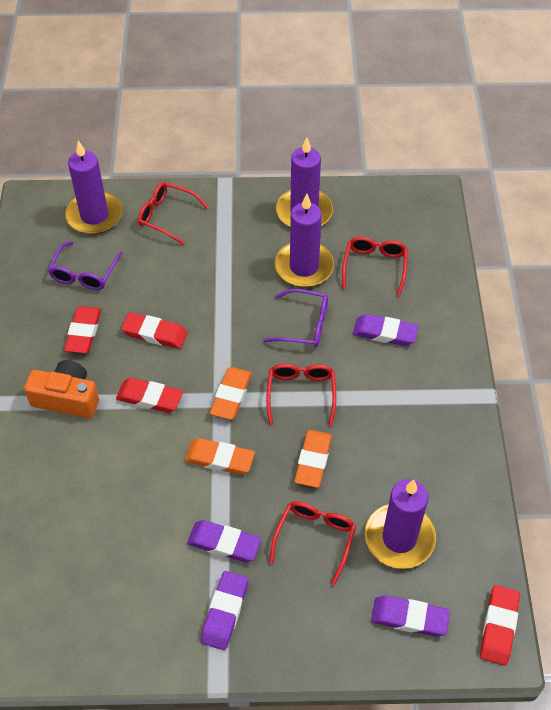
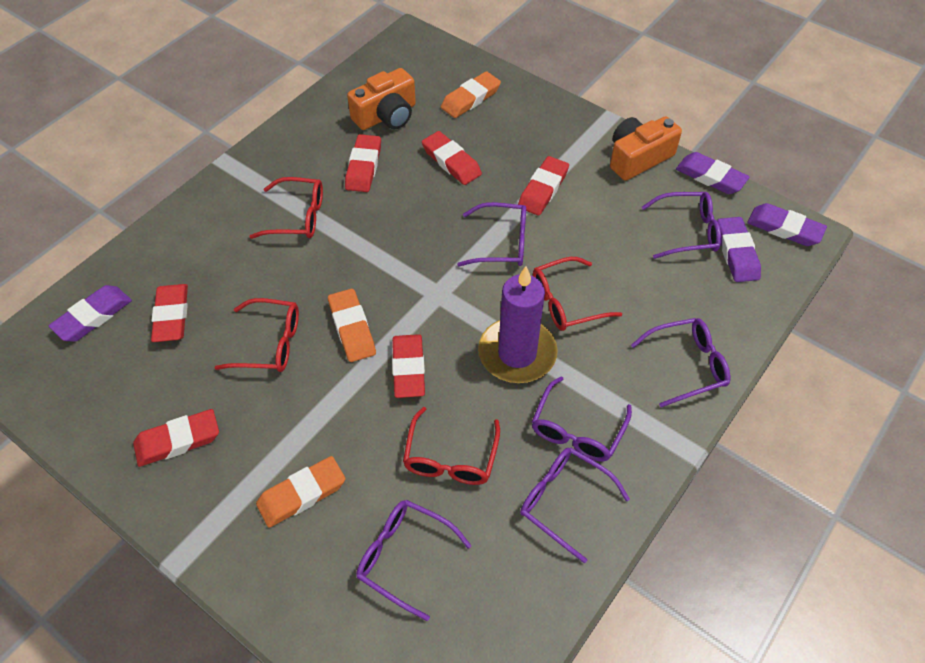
orange camera: [24,360,99,418] = 1 -> [347,68,416,130] [610,116,682,181] = 2
purple candle: [65,141,123,234] [275,194,334,287] [276,137,333,227] [365,479,436,569] = 4 -> [478,266,558,383] = 1
purple glasses: [48,241,123,290] [263,289,328,347] = 2 -> [356,500,471,621] [457,202,526,267] [520,447,630,563] [532,377,632,462] [631,318,731,407] [642,192,721,259] = 6
red eraser: [64,306,101,353] [116,378,183,413] [121,313,187,349] [480,585,520,666] = 4 -> [133,409,219,467] [151,284,188,342] [345,134,381,192] [392,334,425,398] [422,131,482,185] [518,156,569,216] = 6

